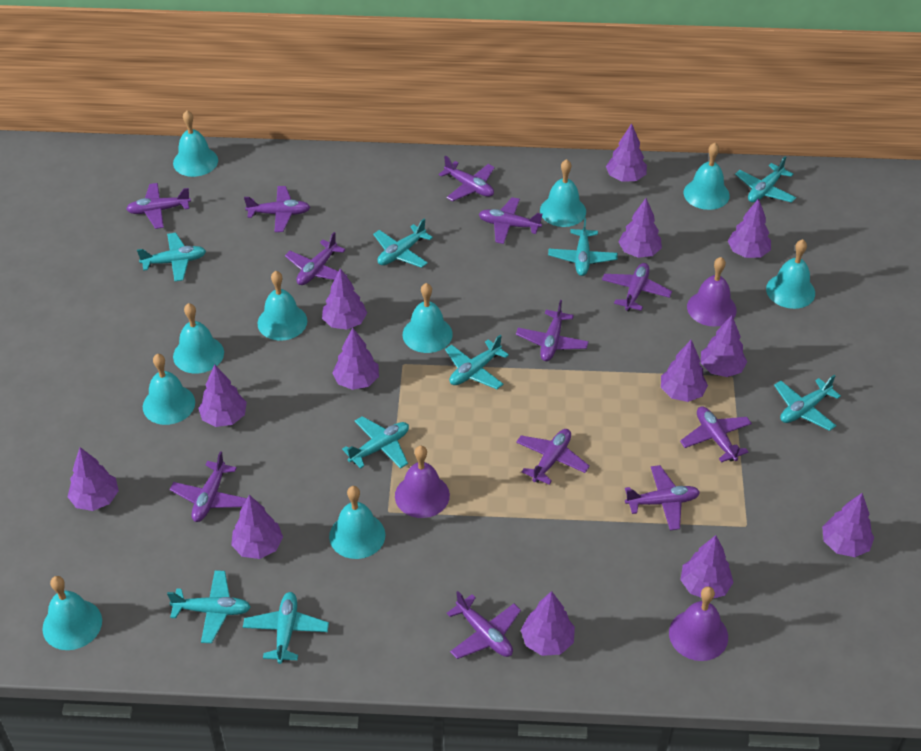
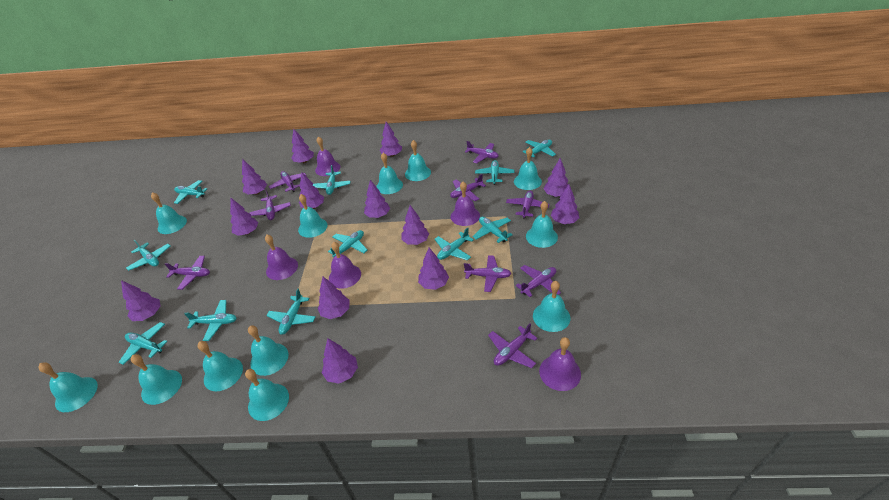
purple bell: [395,446,450,518] [669,586,728,661] [687,257,737,327] = 3 -> [265,235,298,280] [315,136,341,176] [329,242,361,289] [451,182,480,226] [539,337,581,391] = 5
purple plane: [126,183,191,229] [169,451,247,522] [244,186,310,232] [285,232,347,285] [438,156,495,201] [447,591,521,659] [479,197,542,244] [516,300,589,361] [516,429,590,485] [602,263,672,311] [625,465,700,530] [680,406,752,463] = 12 -> [165,256,210,290] [250,190,291,220] [269,171,306,192] [450,174,486,201] [464,255,511,292] [465,141,499,163] [488,323,537,368] [506,190,549,219] [516,265,561,297] = 9
turquoise bell: [42,576,102,650] [143,354,195,425] [173,110,218,177] [173,303,224,374] [257,271,307,341] [329,486,385,559] [403,283,453,353] [540,159,586,227] [684,143,730,210] [766,239,815,309] = 10 -> [38,362,98,412] [131,354,182,405] [151,192,187,234] [198,341,243,391] [245,369,289,421] [248,325,289,376] [298,194,327,238] [376,153,403,194] [405,140,431,181] [514,147,542,190] [526,201,558,248] [533,281,570,332] = 12
turquoise plane: [137,233,206,282] [167,570,251,643] [243,592,329,664] [342,416,409,469] [373,219,433,268] [445,335,509,389] [548,218,618,276] [735,156,796,203] [774,375,841,431] = 9 -> [119,322,168,365] [126,239,170,271] [174,180,207,204] [184,300,237,341] [266,289,316,335] [313,165,351,195] [328,230,368,257] [434,227,474,260] [473,217,513,243] [475,160,514,185] [522,140,556,158] = 11

